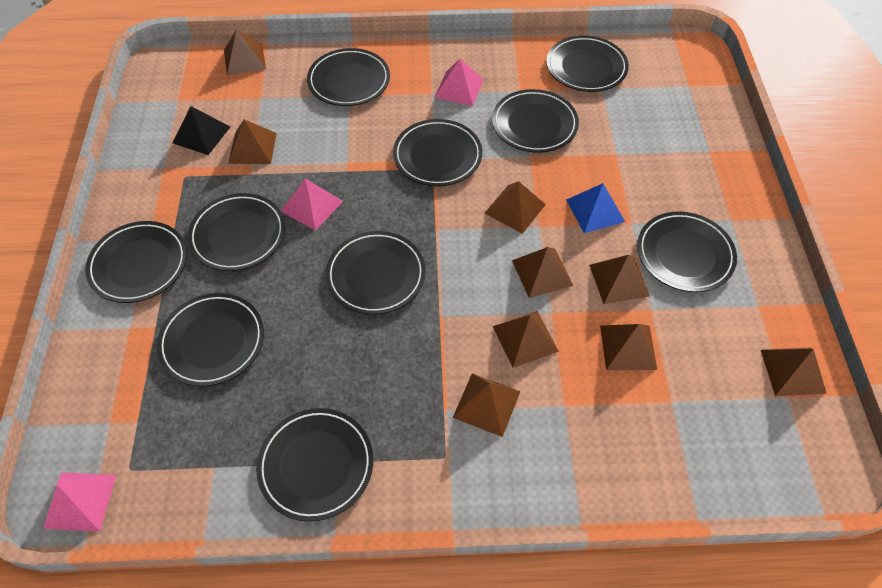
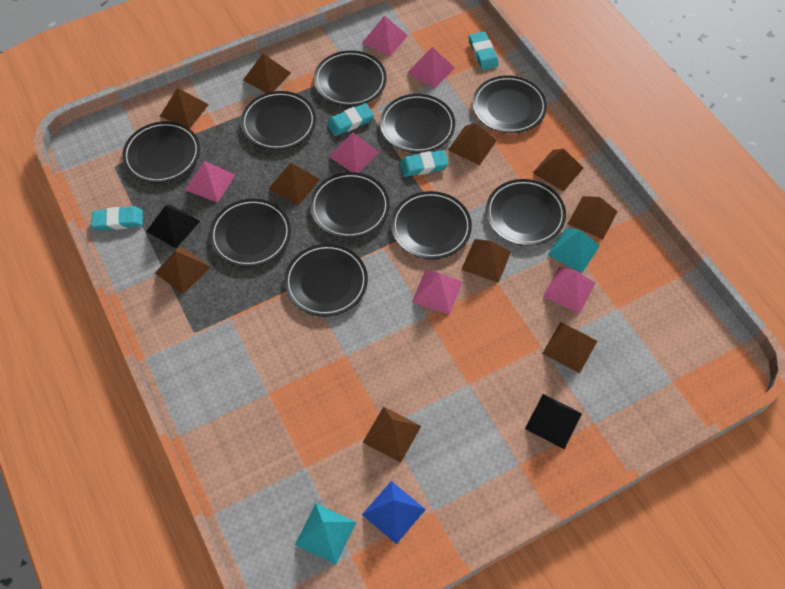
black pyramid: [173,106,230,155] = 1 -> [146,205,200,249] [525,394,582,449] = 2
brown pyramid: [224,29,266,75] [228,119,277,164] [453,373,521,437] [485,181,546,234] [493,311,559,368] [512,247,573,298] [589,255,650,304] [600,324,657,370] [761,347,827,396] = 9 -> [155,247,210,294] [160,88,209,129] [243,54,291,93] [268,163,320,205] [362,407,421,462] [448,123,497,165] [461,239,511,283] [533,149,583,192] [542,322,597,373] [568,196,618,239] = 10
pink pyramid: [43,472,116,531] [281,178,343,231] [434,59,484,106] = 3 -> [185,161,235,203] [328,132,379,173] [362,15,408,56] [407,47,455,89] [412,270,462,315] [543,267,595,314] = 6
turquoise eraser: none = 0 -> [92,206,143,231] [327,103,374,136] [400,150,449,177] [469,31,499,70] = 4
turquoise pyramid: none = 0 -> [295,504,356,564] [547,228,600,273] = 2

